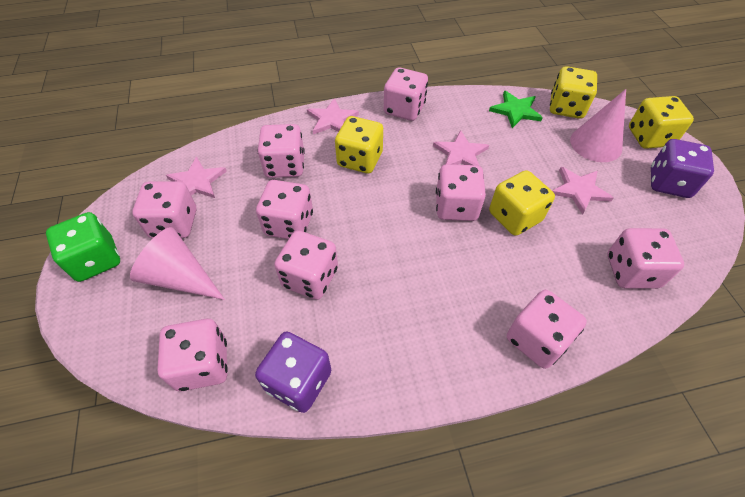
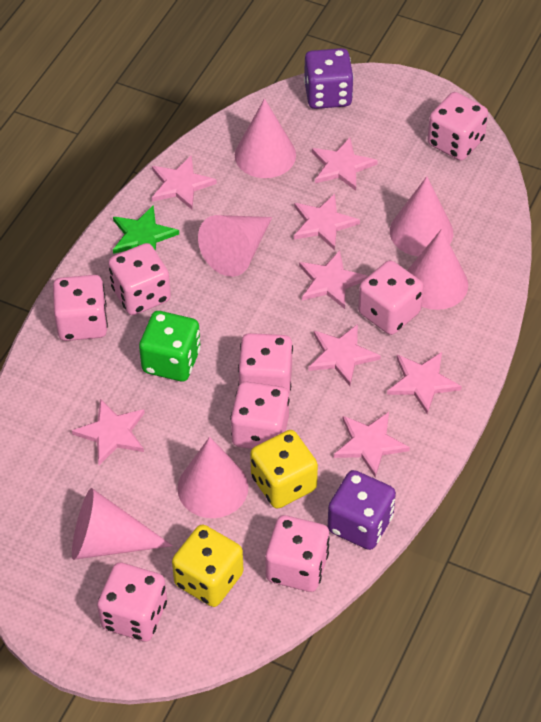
pink cone: [130,227,225,300] [570,89,626,162] = 2 -> [72,488,173,560] [177,437,249,518] [198,215,272,277] [235,98,296,178] [390,176,453,257] [407,229,468,310] = 6
pink dice: [132,181,196,238] [157,319,228,391] [256,180,313,239] [257,124,305,178] [274,231,338,300] [384,67,428,121] [436,164,486,221] [507,290,587,369] [608,228,684,289] = 9 -> [53,275,108,341] [97,562,167,642] [108,243,171,315] [230,382,290,449] [238,333,293,394] [265,515,330,592] [358,260,424,335] [427,92,488,161] = 8
pink star: [166,157,227,198] [307,98,359,134] [433,130,489,166] [552,167,614,215] = 4 -> [72,399,145,465] [152,155,217,210] [294,194,360,250] [299,250,368,309] [308,324,381,386] [312,137,378,191] [334,412,410,477] [387,352,462,414] = 8
yellow dice: [335,116,383,174] [489,170,555,236] [550,66,597,119] [629,96,694,149] = 4 -> [172,524,244,607] [250,430,318,509] = 2

